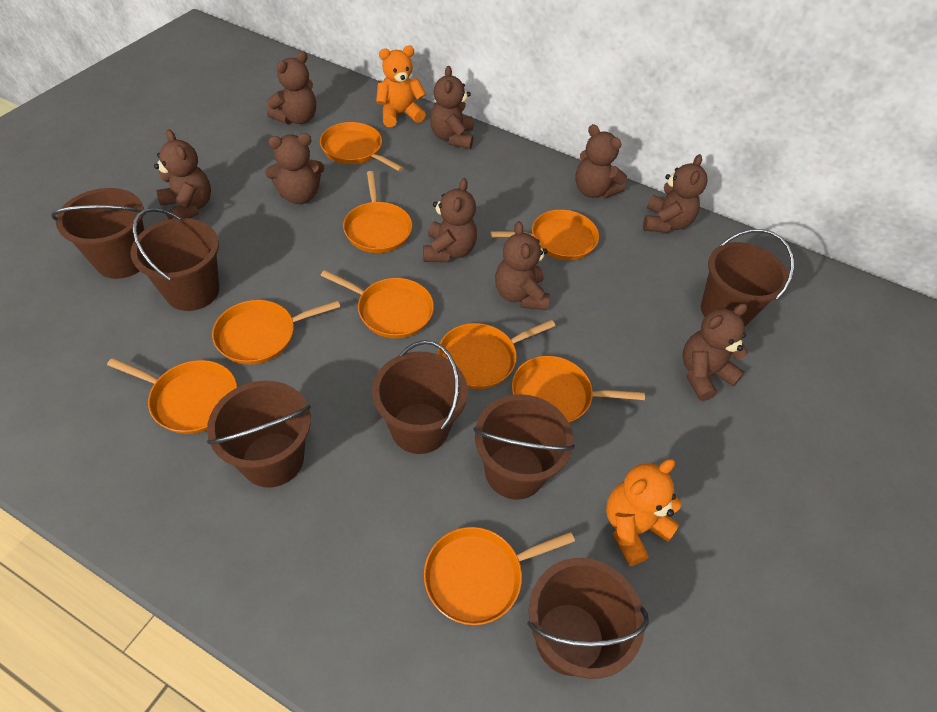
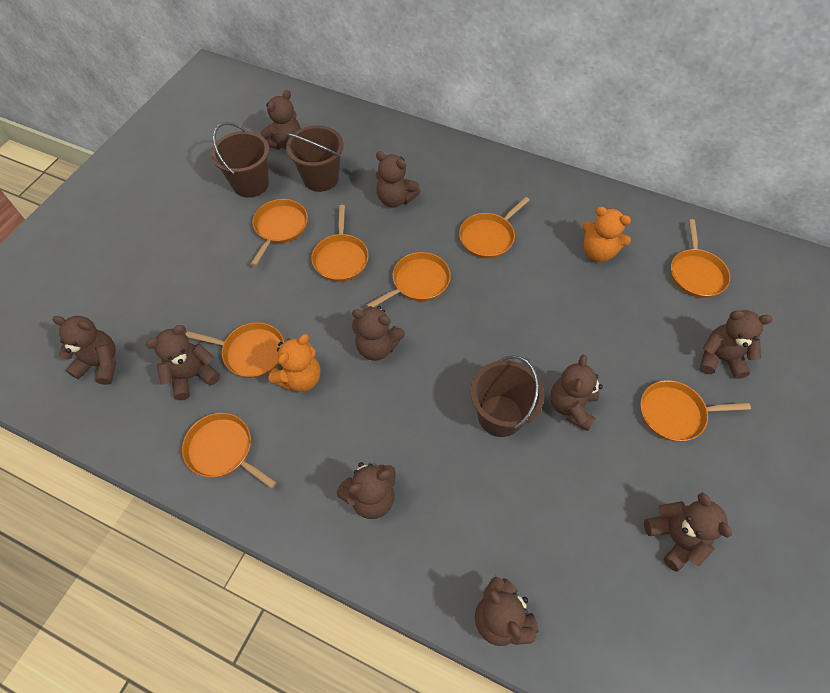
brown bucket: [51,188,145,279] [130,208,219,311] [207,381,311,488] [372,340,468,454] [473,394,575,500] [527,558,649,679] [701,229,794,326] = 7 -> [211,122,269,198] [286,125,344,192] [471,355,544,437] = 3
brown teddy bear: [154,129,211,219] [265,133,325,204] [267,51,316,124] [423,178,477,262] [430,66,474,149] [495,221,550,310] [575,124,627,198] [643,154,708,233] [682,303,748,401] = 9 -> [52,316,116,385] [146,325,220,400] [261,90,301,150] [337,462,395,519] [352,306,405,361] [376,151,420,207] [475,577,539,646] [551,354,603,431] [644,493,732,572] [700,310,773,379] = 10
orange pan: [107,358,237,434] [212,300,340,365] [320,122,403,172] [321,270,434,338] [343,171,412,253] [424,527,575,625] [438,320,555,389] [491,210,599,260] [512,356,645,423] = 9 -> [182,413,277,489] [185,322,284,378] [251,199,308,266] [311,205,369,282] [367,252,451,308] [459,197,530,258] [640,380,751,441] [671,219,730,298] = 8

